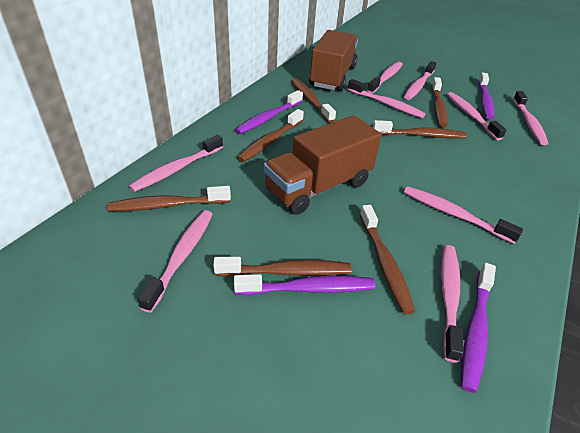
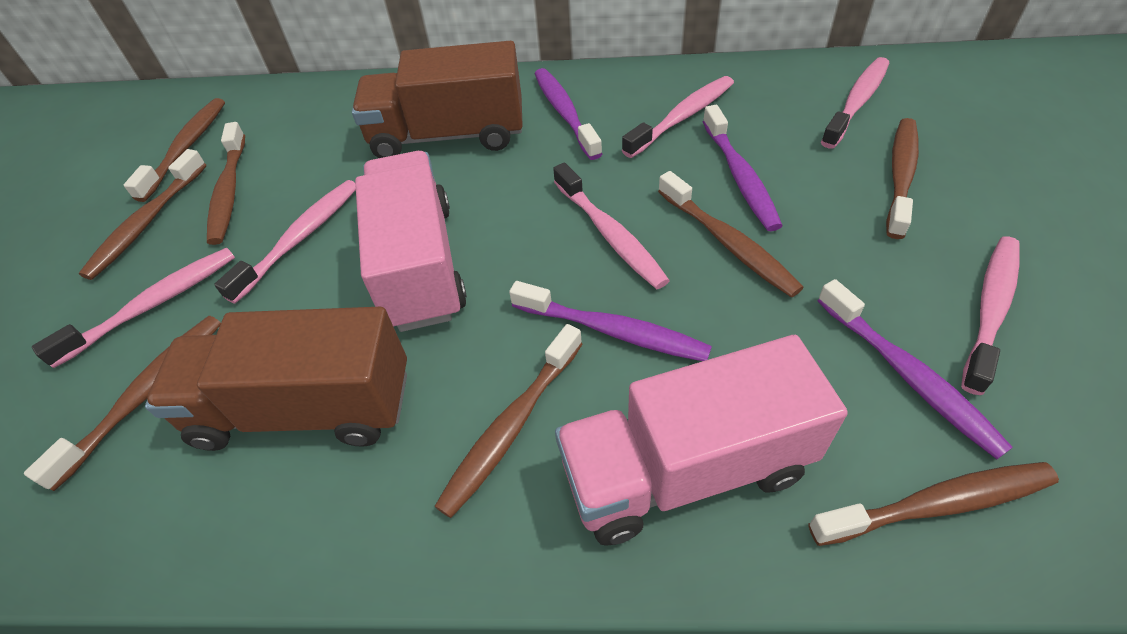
brown toothbrush: [107,186,231,211] [213,257,352,277] [237,109,304,162] [291,78,336,123] [360,205,415,314] [373,120,466,138] [431,77,448,128] = 7 -> [24,316,221,491] [79,149,206,280] [124,98,225,202] [207,122,245,245] [434,324,582,518] [658,171,804,297] [808,462,1059,546] [886,118,919,239] = 8
pink toothbrush: [129,135,223,192] [138,210,213,313] [348,79,426,118] [367,62,403,94] [404,61,437,100] [404,186,523,244] [441,245,464,363] [447,92,507,140] [513,91,548,145] = 9 -> [32,248,235,368] [214,180,356,304] [553,163,670,289] [622,76,734,158] [821,57,889,149] [961,236,1020,395] = 6
pink truck: none = 0 -> [355,151,467,332] [555,335,848,546] = 2

